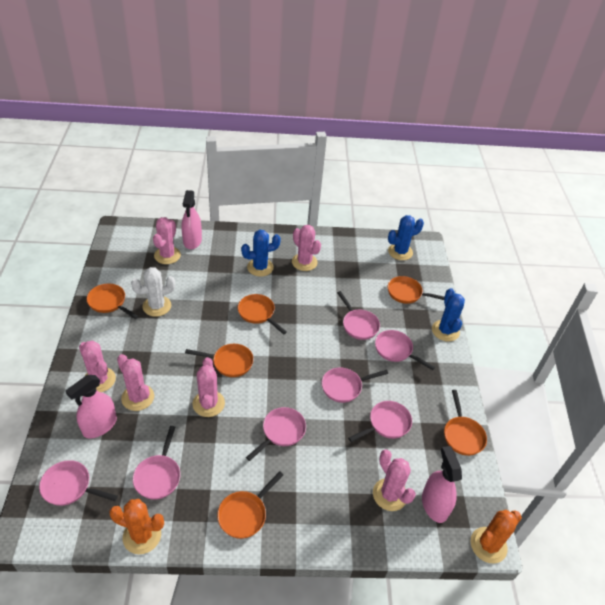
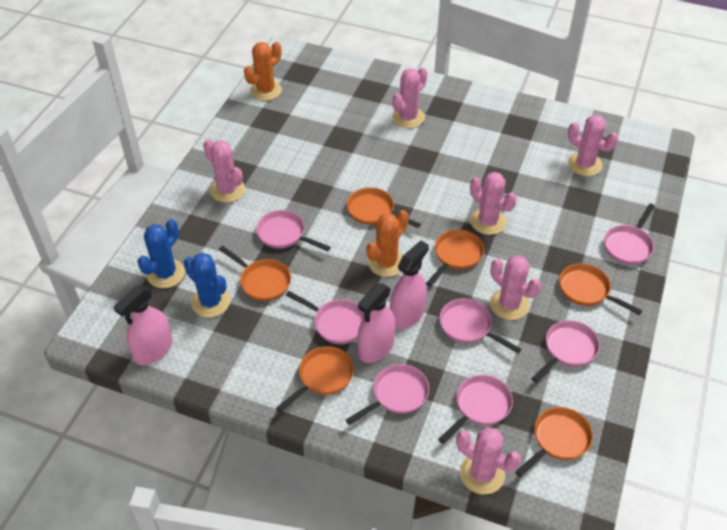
blue cactus: [241,230,281,277] [388,215,424,260] [432,288,465,342] = 3 -> [137,219,185,288] [184,253,230,318] = 2
white cactus: [131,267,175,317] = 1 -> none = 0

